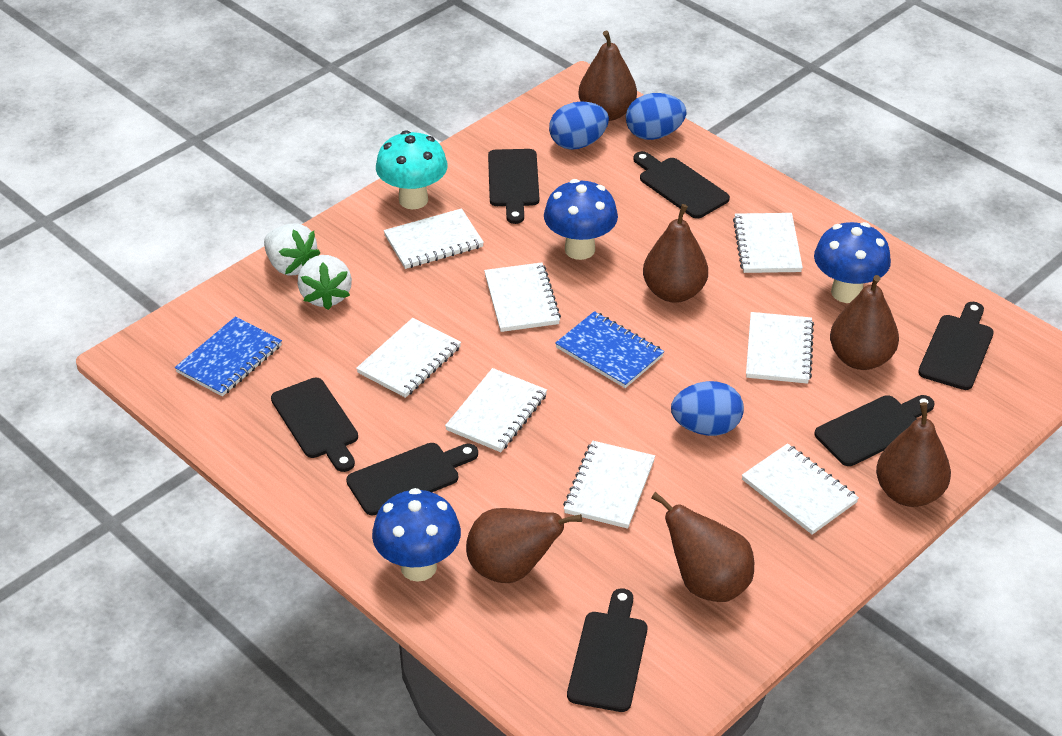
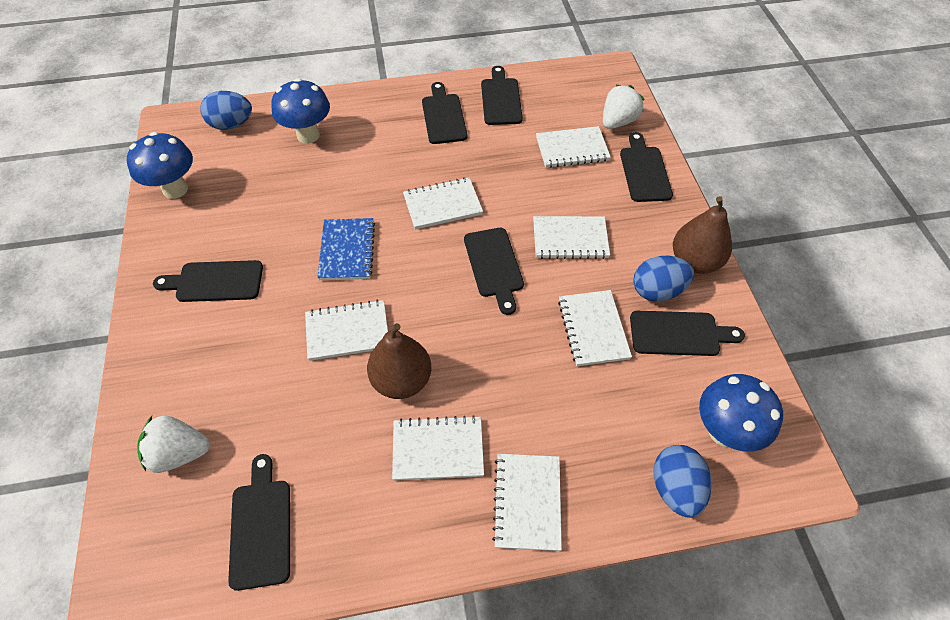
blue notebook: [175,316,282,397] [555,311,664,388] = 2 -> [317,218,375,280] = 1
brown pear: [466,508,582,583] [579,30,637,121] [643,204,708,303] [651,492,754,602] [830,275,899,370] [876,402,951,507] = 6 -> [367,323,432,399] [673,196,732,274] = 2
turquoise mushroom: [376,130,448,209] = 1 -> none = 0
white notebook: [356,318,461,398] [384,208,484,269] [445,368,547,452] [484,262,561,332] [563,441,655,529] [733,213,803,273] [742,443,859,535] [746,312,814,384] = 8 -> [305,300,388,361] [392,415,484,481] [403,177,483,230] [492,454,562,551] [533,216,610,259] [536,126,611,168] [558,290,632,366] = 7

